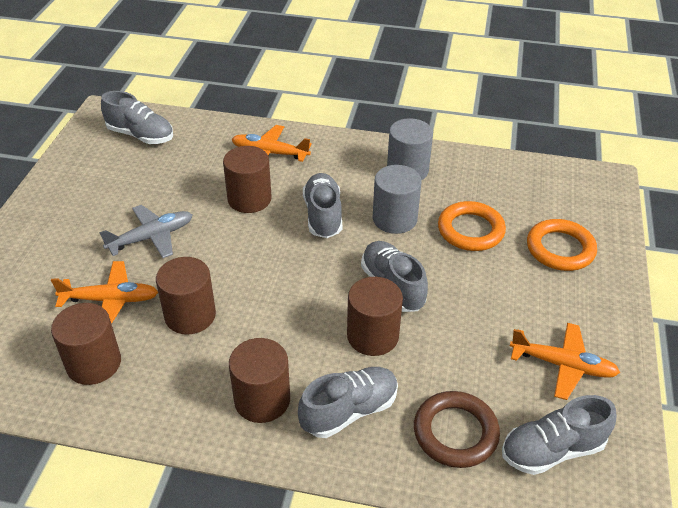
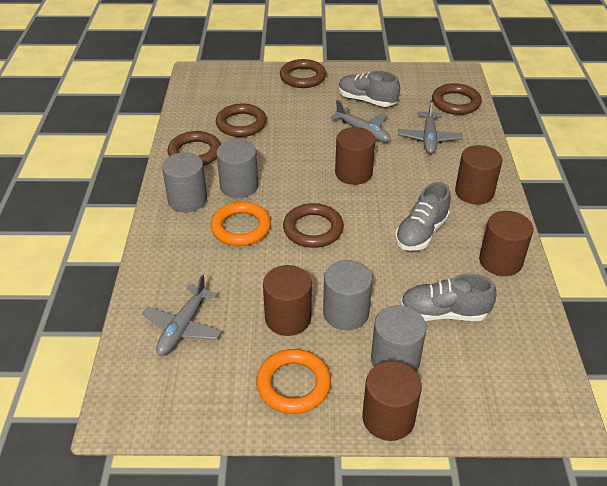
brown ring: [414,391,500,468] = 1 -> [168,131,221,166] [216,103,267,137] [280,59,326,88] [283,203,344,248] [432,83,482,115] = 5
grey cylinder: [372,165,422,234] [387,118,433,180] = 2 -> [162,152,207,212] [216,139,258,198] [323,260,373,330] [371,305,427,372] = 4
grey plane: [99,205,192,258] = 1 -> [142,275,222,356] [330,100,391,142] [398,100,463,154] = 3
grey shoe: [101,91,173,144] [298,367,398,438] [303,173,342,238] [361,241,428,312] [502,395,617,475] = 5 -> [338,71,400,107] [395,182,451,251] [401,274,496,321] = 3
orange plane: [51,261,158,324] [232,125,312,162] [510,323,620,400] = 3 -> none = 0

